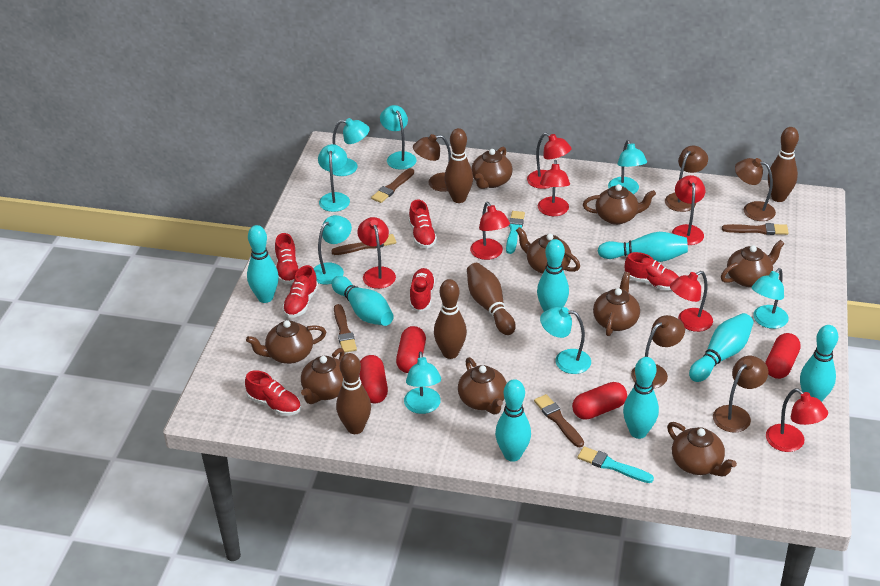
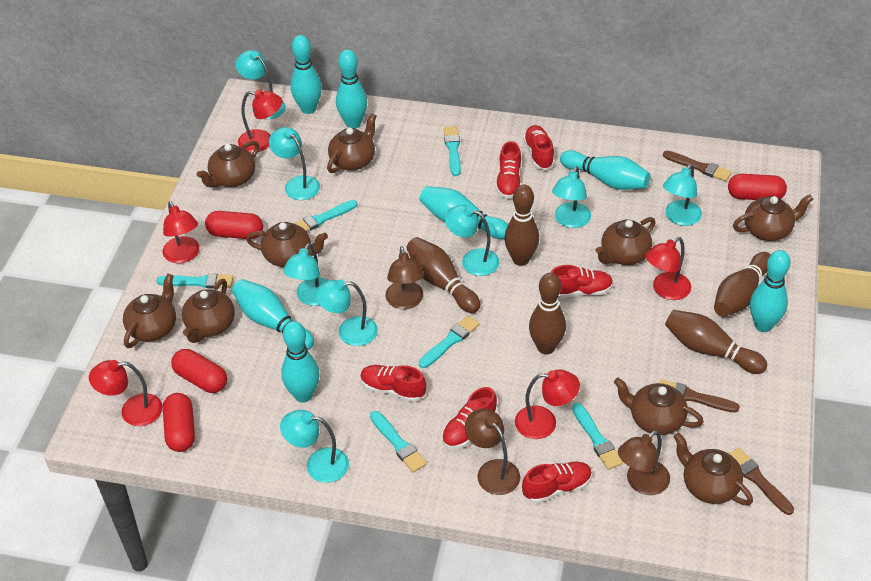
brown brush: [331,234,396,255] [334,304,357,353] [371,168,414,203] [534,394,584,448] [722,223,789,235] = 5 -> [659,379,740,413] [663,151,732,181] [729,448,794,515] = 3
brown lamp: [413,134,451,192] [631,315,685,389] [665,146,708,212] [713,356,768,433] [735,158,776,221] = 5 -> [385,246,424,309] [465,409,520,495] [618,430,670,495] = 3
red lamp: [357,217,396,289] [470,202,510,260] [527,133,572,189] [538,160,570,216] [670,271,713,332] [672,175,705,245] [766,388,828,452] = 7 -> [89,360,163,426] [163,201,199,263] [238,89,283,153] [515,370,580,439] [645,237,691,300] = 5
turquoise bowling pin: [247,225,279,303] [332,276,394,326] [495,379,531,462] [537,239,569,312] [598,232,688,262] [623,357,659,439] [689,313,754,382] [800,325,838,402] = 8 -> [232,279,314,350] [281,321,320,402] [290,35,322,114] [336,49,367,128] [419,186,508,239] [560,150,650,190] [750,250,790,332] = 7
turquoise brush: [506,211,525,254] [577,446,654,483] = 2 -> [157,273,233,288] [294,200,358,232] [370,411,427,473] [419,315,479,368] [444,126,461,176] [572,403,623,470] = 6

